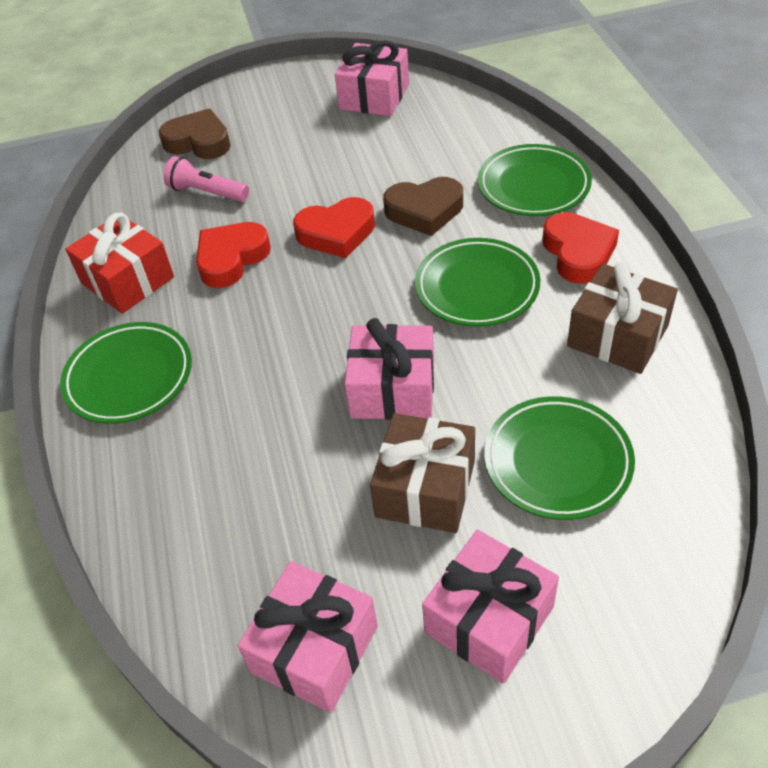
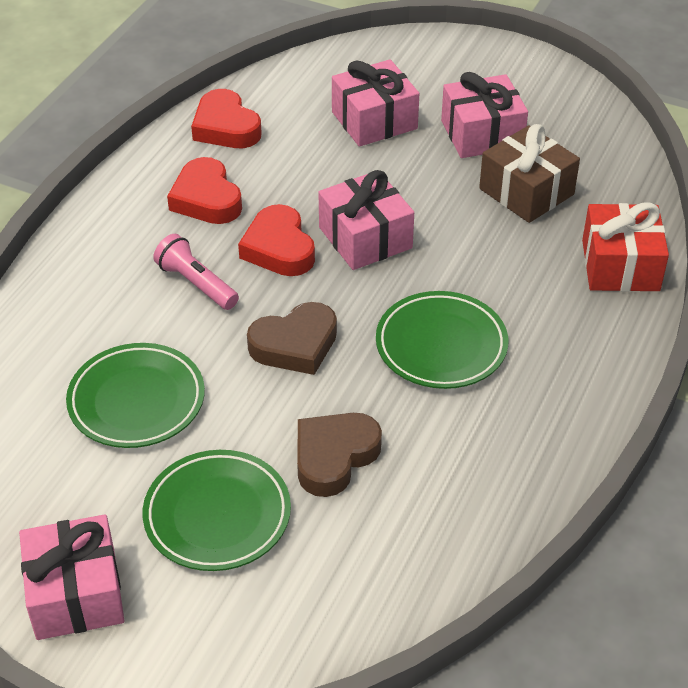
brown gift: [370,413,475,533] [567,262,678,374] = 2 -> [479,124,580,223] = 1
green plate: [60,322,192,424] [415,238,540,327] [478,144,592,216] [484,396,635,520] = 4 -> [66,343,205,448] [143,450,291,571] [376,291,508,389] = 3

